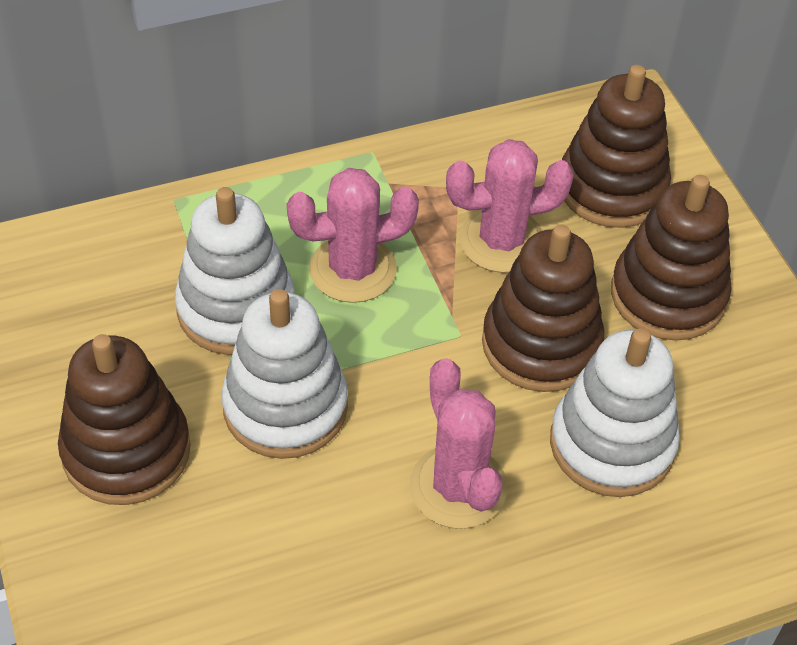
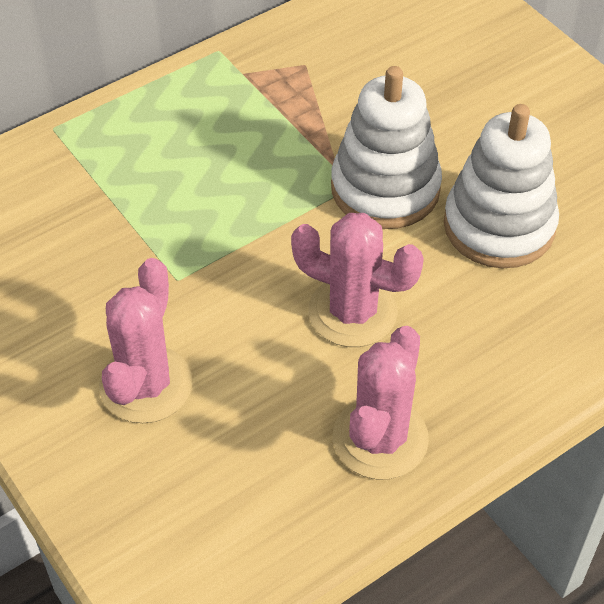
brown stacking toy: [58,334,191,505] [482,224,604,392] [562,65,671,228] [611,175,732,341] = 4 -> none = 0
white stacking toy: [175,187,295,355] [221,289,348,459] [550,328,680,497] = 3 -> [331,66,442,229] [444,104,559,268] = 2

